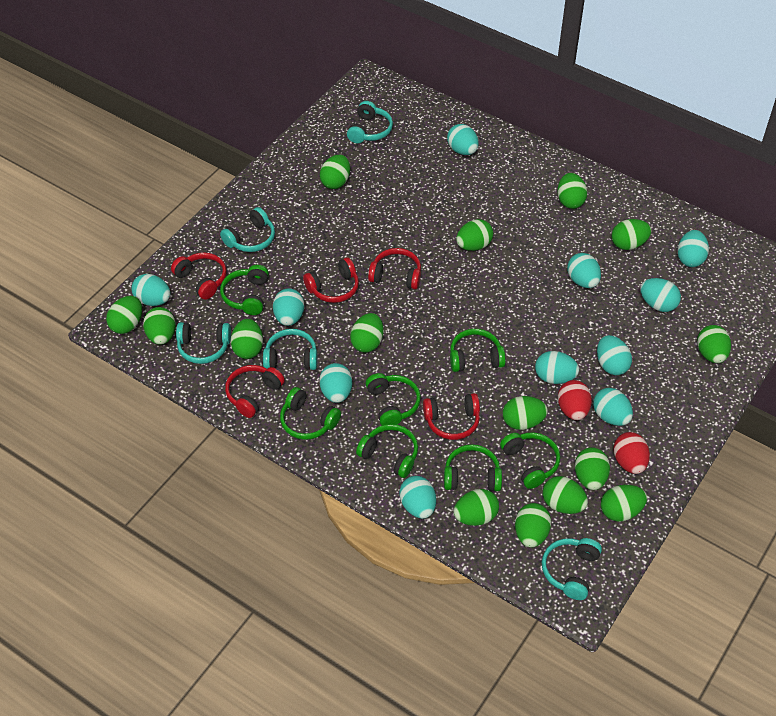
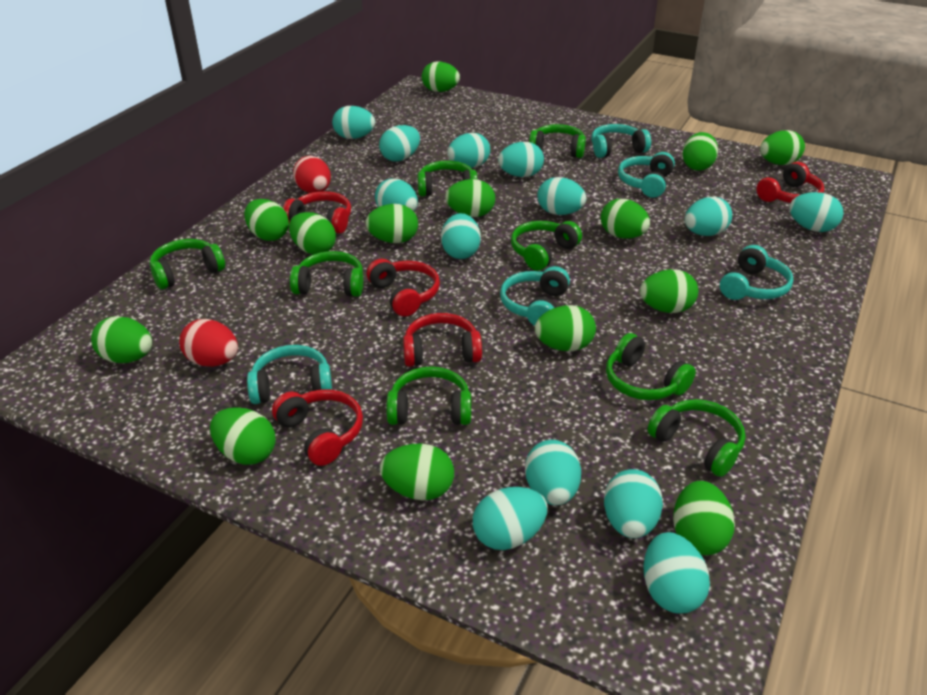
green egg: [106,296,142,334] [143,307,176,345] [231,319,263,359] [320,155,350,189] [350,313,384,353] [454,489,499,526] [456,219,493,251] [503,396,548,430] [515,503,551,548] [543,476,588,514] [558,173,587,209] [575,447,610,490] [601,485,647,522] [612,219,651,250] [697,325,731,363] = 15 -> [91,316,152,363] [210,407,276,465] [244,199,289,241] [289,212,336,255] [365,204,418,243] [380,443,454,501] [422,61,460,92] [445,179,495,217] [535,305,596,351] [601,199,650,239] [640,269,698,313] [673,481,735,555] [682,132,718,171] [760,130,805,165] = 14
green headphones: [220,265,269,315] [280,387,341,440] [356,424,418,478] [366,373,421,425] [444,444,502,491] [450,329,506,372] [500,433,560,489] = 7 -> [150,239,225,290] [290,251,363,297] [386,366,471,425] [418,161,478,197] [511,221,582,271] [529,124,586,158] [606,333,696,400] [648,399,746,477] = 8
turquoise egg: [131,274,171,306] [273,289,304,326] [319,363,352,403] [399,476,436,519] [447,124,479,155] [535,351,579,384] [567,253,601,288] [593,388,633,426] [597,335,632,375] [640,278,681,312] [677,230,709,267] = 11 -> [332,106,375,139] [375,178,418,212] [379,125,420,162] [441,213,481,259] [447,133,490,168] [473,487,548,550] [498,142,544,177] [525,440,581,505] [537,177,587,215] [604,469,663,538] [643,532,710,613] [685,197,732,236] [789,192,844,232] = 13

